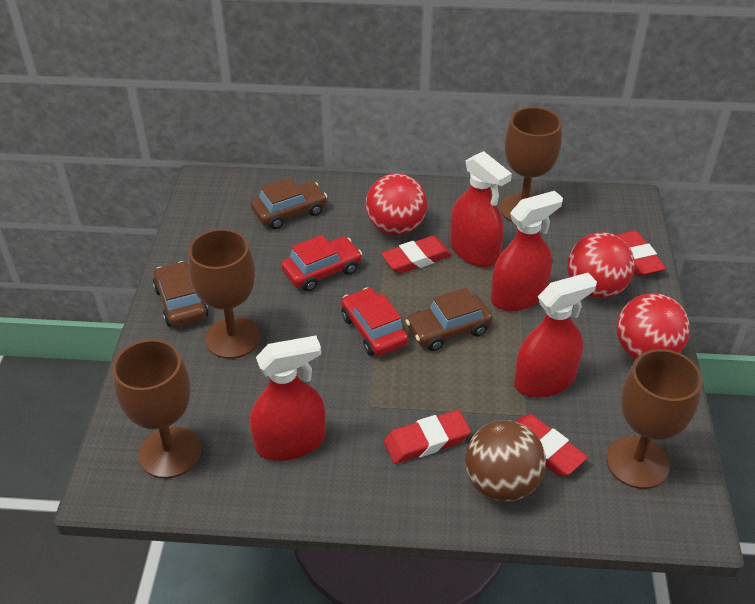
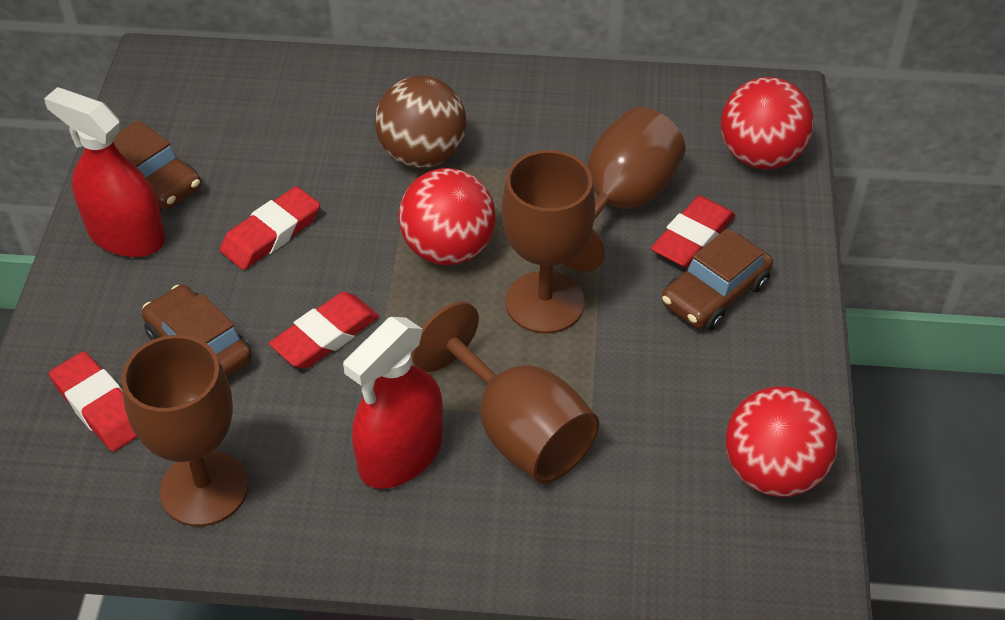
red car: [281,235,362,291] [341,287,408,356] = 2 -> none = 0
red spray bottle: [250,336,325,461] [450,151,512,267] [491,191,563,311] [514,273,597,398] = 4 -> [44,87,165,257] [343,317,443,489] = 2

